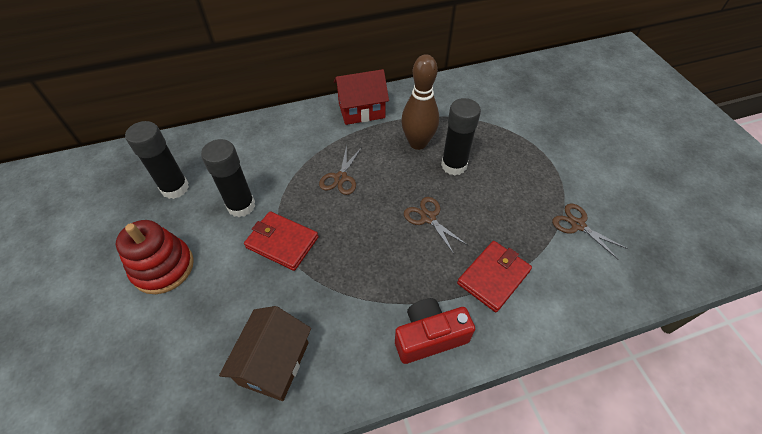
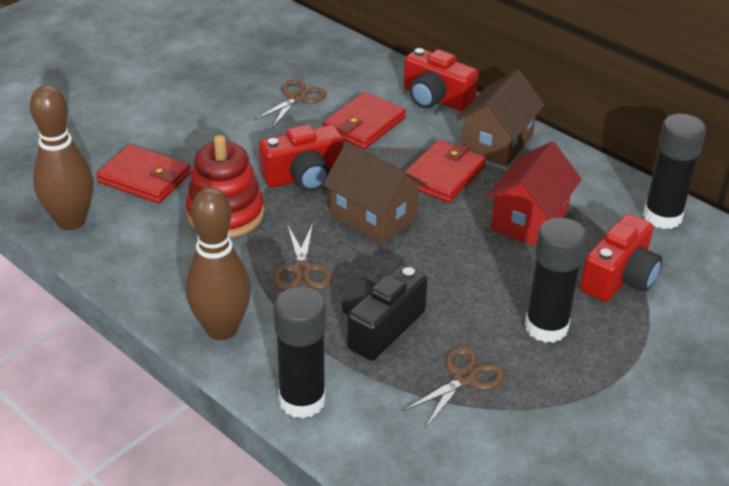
black camera: none = 0 -> [342,265,428,361] = 1
brown bowling pin: [401,54,439,150] = 1 -> [30,85,94,230] [186,187,251,340] = 2
brown house: [219,306,311,401] = 1 -> [323,142,427,244] [456,70,545,167] = 2
red camera: [395,298,475,364] = 1 -> [259,125,343,191] [404,48,478,111] [580,214,662,302] = 3
red wallet: [244,211,318,271] [457,241,532,312] = 2 -> [96,144,191,203] [323,92,406,149] [405,140,486,203] = 3

